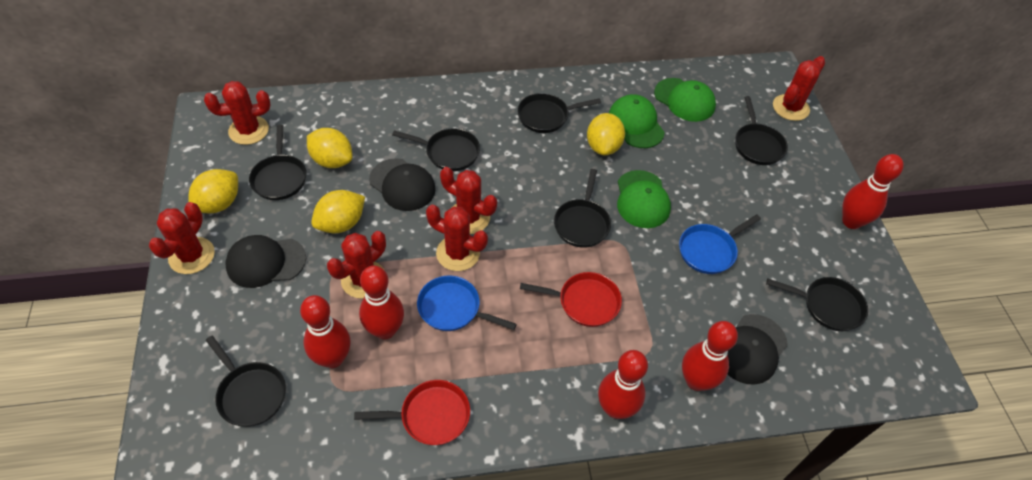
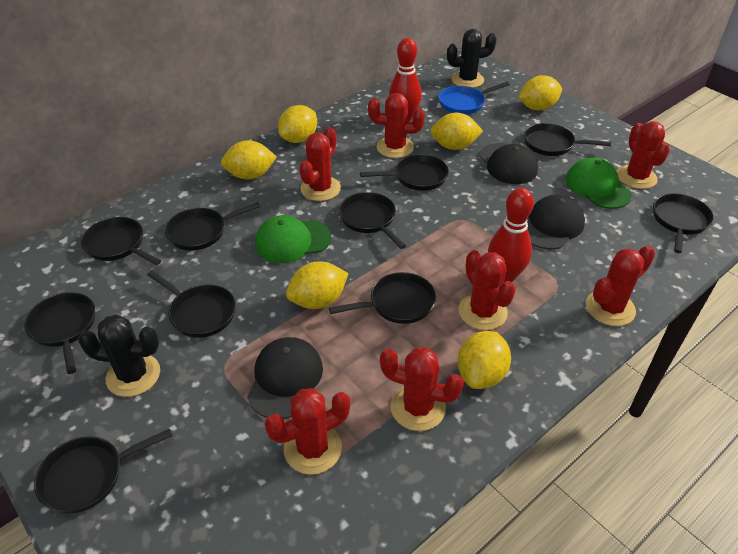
black cactus: none = 0 -> [78,314,160,397] [447,29,497,88] = 2
black pan: [206,336,286,427] [249,125,307,200] [392,128,480,171] [517,93,601,133] [554,169,611,248] [735,96,788,165] [766,277,868,331] = 7 -> [24,292,95,374] [34,429,172,514] [81,217,161,265] [147,270,236,338] [165,202,261,251] [329,272,436,324] [339,192,406,249] [360,154,449,191] [524,123,611,156] [653,194,714,253] = 10
blue pan: [417,276,517,331] [679,214,761,274] = 2 -> [438,82,510,114] = 1
green cap: [609,94,665,148] [617,170,671,228] [654,78,716,122] = 3 -> [255,215,331,263] [565,158,632,209] = 2
red bowling pin: [300,295,350,368] [359,265,404,340] [598,350,648,419] [682,321,738,391] [842,154,904,229] = 5 -> [389,38,422,122] [488,188,534,282] = 2
red cactus: [149,202,215,274] [204,81,271,145] [327,231,386,299] [426,205,488,271] [440,167,497,234] [773,56,825,121] = 6 -> [264,388,350,475] [299,127,341,201] [368,93,425,158] [380,347,464,431] [459,250,516,330] [586,245,655,326] [617,121,670,189] = 7
red pan: [354,380,470,445] [520,272,622,327] = 2 -> none = 0
yellow lemon: [188,169,238,213] [307,128,352,168] [311,190,365,233] [587,113,625,156] = 4 -> [221,140,277,179] [278,105,317,143] [286,262,348,309] [430,113,483,150] [458,331,511,389] [518,75,562,110] = 6

